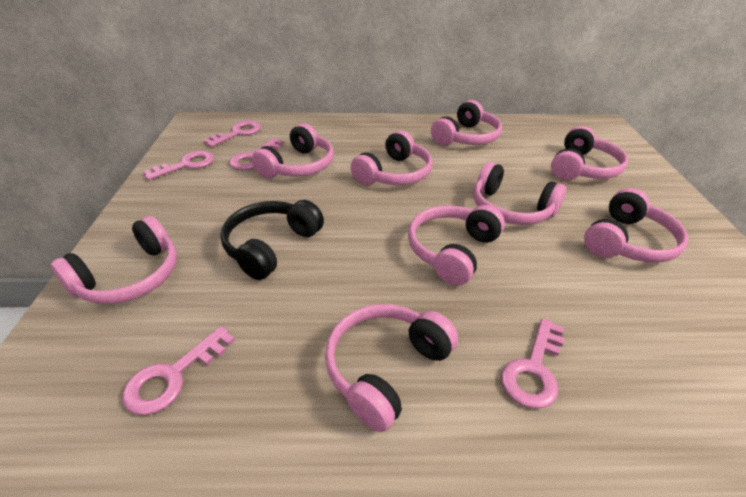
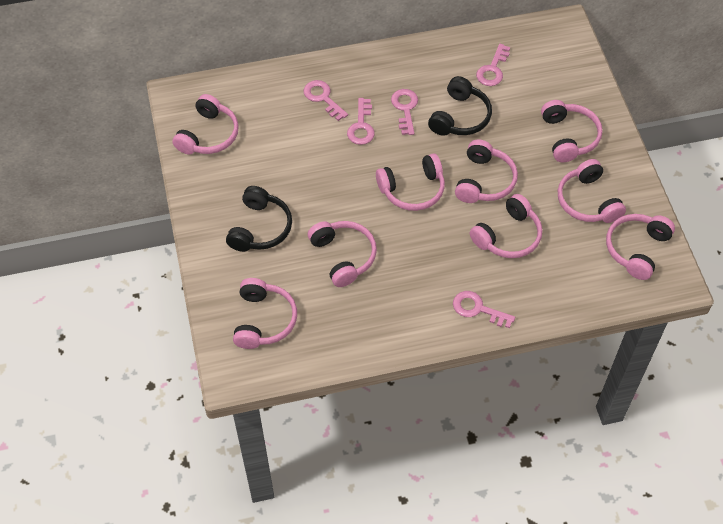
black headphones: [220,200,324,280] = 1 -> [226,186,292,252] [428,76,492,136] = 2

